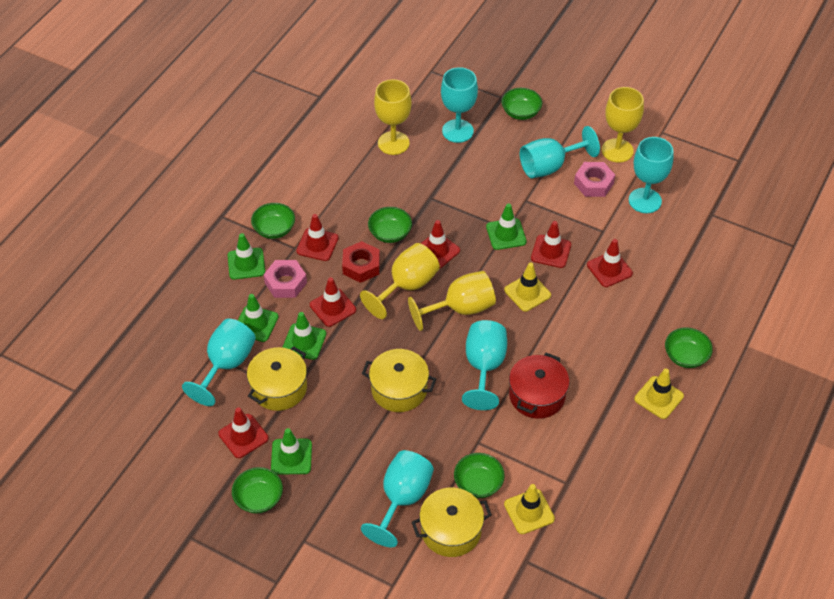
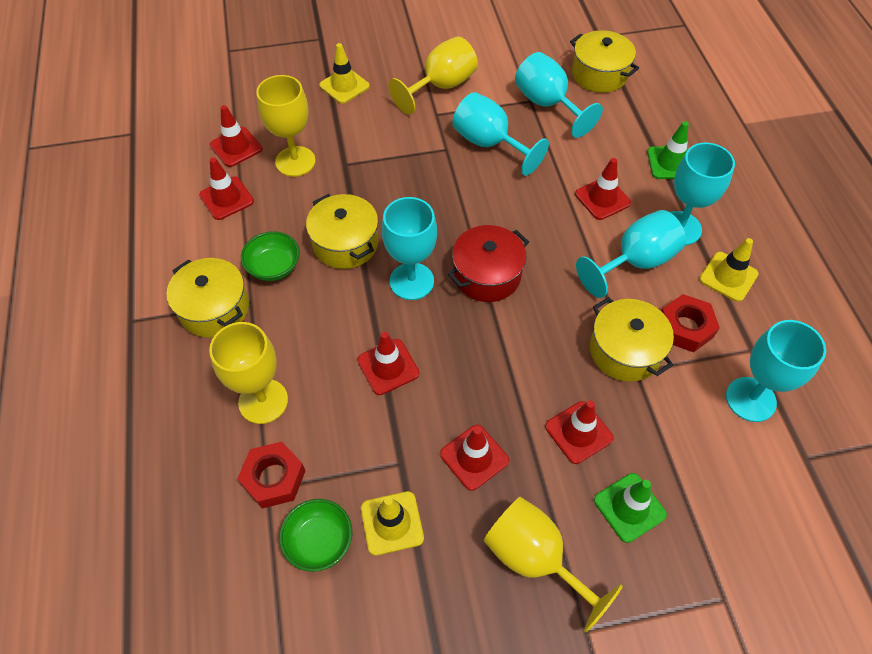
green bowl: [232,467,283,514] [251,203,295,239] [368,207,412,243] [454,453,505,498] [502,88,542,120] [665,327,713,368] = 6 -> [241,231,300,281] [279,499,352,572] = 2
green traffic cone: [228,233,265,280] [238,294,278,342] [271,428,312,475] [282,312,326,360] [486,203,527,250] = 5 -> [594,473,667,543] [647,121,689,179] = 2
pink nut: [264,260,307,298] [574,162,615,197] = 2 -> none = 0
red nut: [342,241,380,283] = 1 -> [237,442,305,509] [661,294,720,352] = 2
yellow pot: [247,346,307,411] [362,349,436,412] [412,488,492,557] = 3 -> [166,258,249,338] [306,194,379,269] [570,30,639,93] [590,297,674,382] = 4

